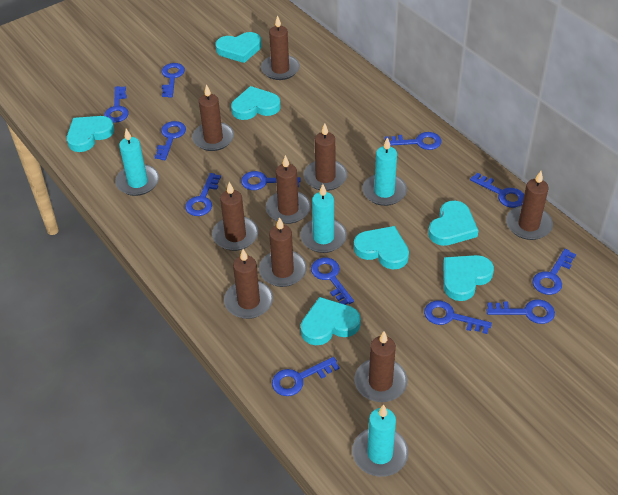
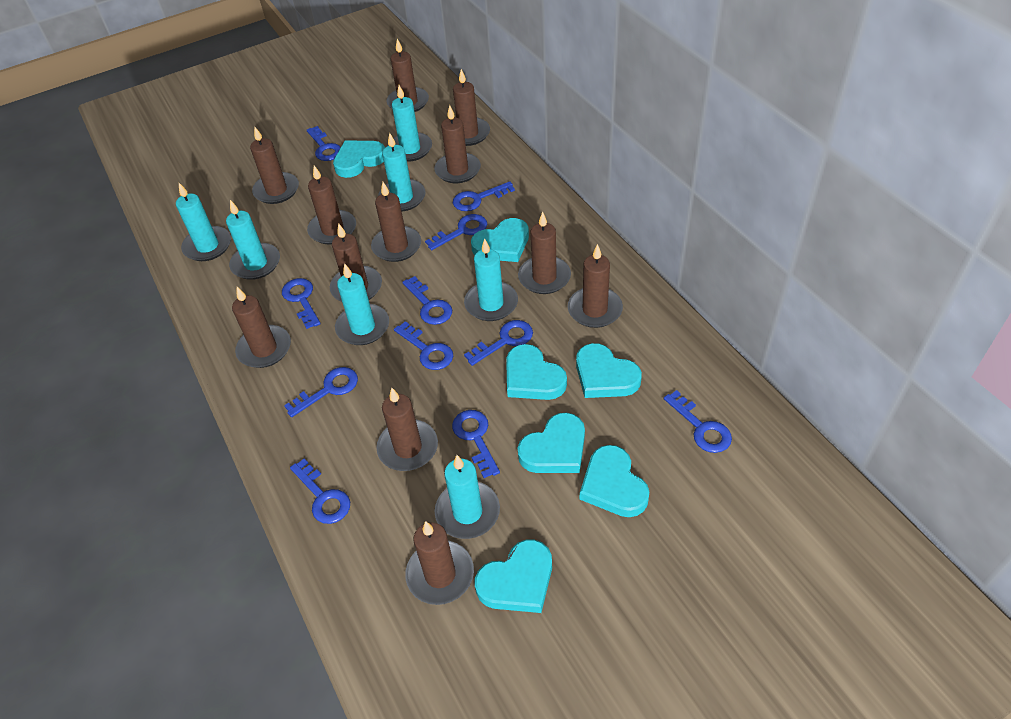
blue key: [104,86,129,123] [155,121,186,160] [161,63,185,98] [185,173,221,216] [241,171,300,190] [272,357,339,396] [311,258,354,305] [384,132,441,150] [424,301,492,334] [470,173,524,208] [486,300,555,324] [532,249,576,295] = 12 -> [282,278,321,329] [284,367,358,417] [290,458,350,524] [307,126,341,161] [394,321,453,370] [402,276,452,325] [425,214,487,250] [452,410,500,478] [453,181,515,211] [464,320,533,366] [664,390,732,453] = 11
brown candle: [192,84,234,151] [212,182,258,251] [224,249,273,319] [259,217,307,287] [261,15,300,80] [266,155,311,224] [303,123,347,191] [354,331,408,402] [506,171,553,240] = 9 -> [232,287,291,368] [250,126,299,204] [307,165,356,244] [330,223,382,302] [371,182,421,262] [376,388,438,471] [387,39,429,112] [405,521,474,605] [434,105,481,183] [453,69,490,146] [518,211,571,294] [568,244,623,328] = 12
turquoise candle: [115,129,159,196] [300,184,347,253] [352,405,409,477] [362,137,407,206] = 4 -> [176,183,231,261] [226,200,280,280] [335,263,389,345] [378,133,426,211] [388,85,432,162] [435,455,500,539] [464,239,518,321] = 7

